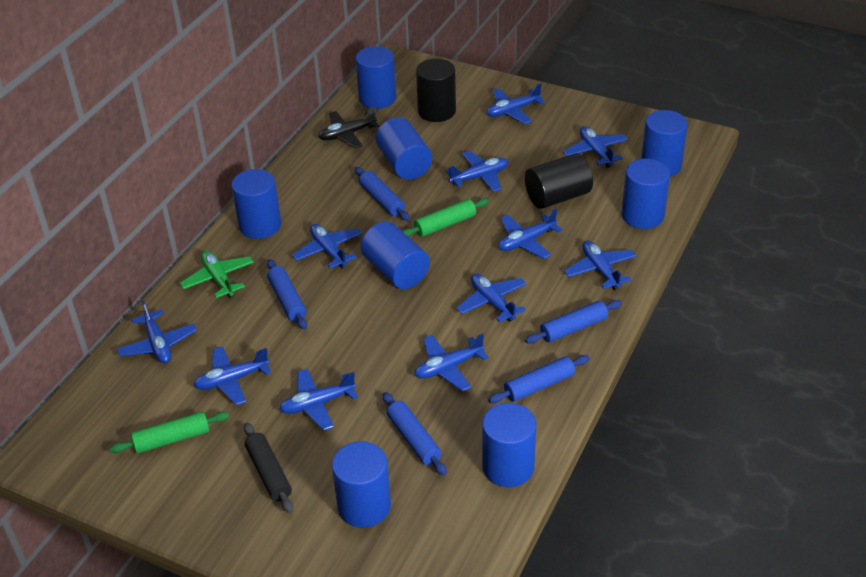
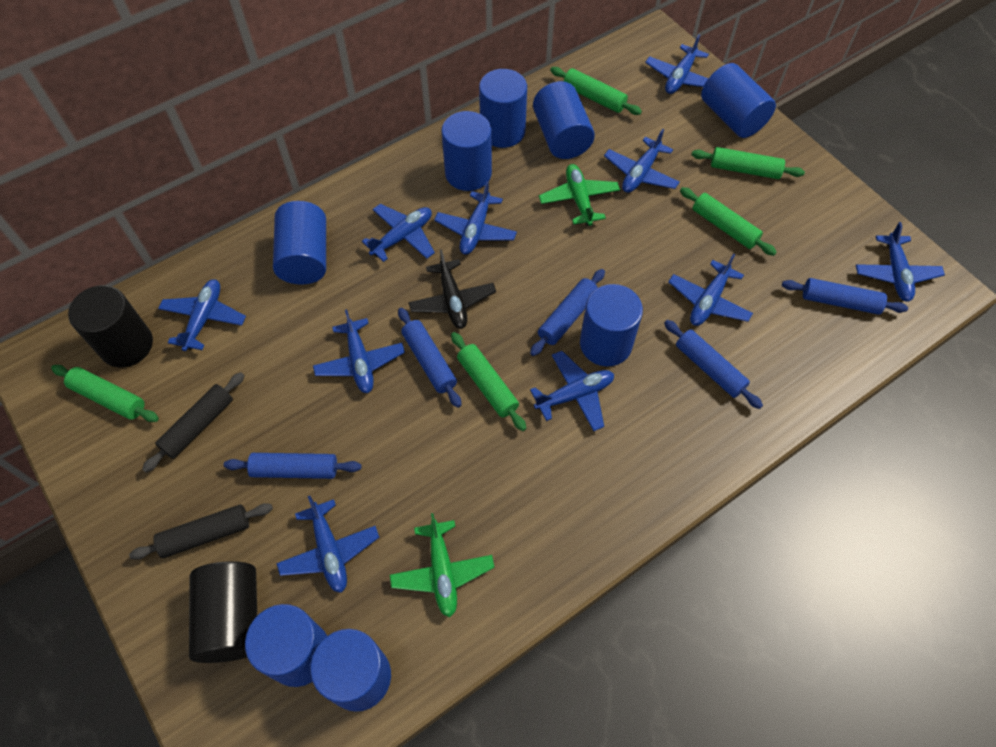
black rolling pin: [244,423,293,513] = 1 -> [129,503,273,560] [142,372,245,473] = 2
blue plane: [117,300,197,363] [193,346,271,405] [279,369,358,431] [292,224,362,268] [415,333,489,392] [446,151,509,192] [456,273,527,322] [487,83,545,124] [498,209,562,259] [563,126,628,168] [564,240,636,290] = 11 -> [158,279,246,351] [277,496,379,593] [313,309,405,393] [362,204,435,262] [434,181,517,255] [530,351,614,431] [604,129,680,193] [645,34,709,94] [668,254,753,326] [856,222,945,302] = 10
green plane: [180,251,254,298] = 1 -> [390,513,494,617] [539,164,620,226] = 2
green rolling pin: [110,411,230,453] [402,198,489,237] = 2 -> [51,365,159,422] [451,332,527,431] [550,67,642,115] [680,187,777,256] [692,147,805,179] = 5

